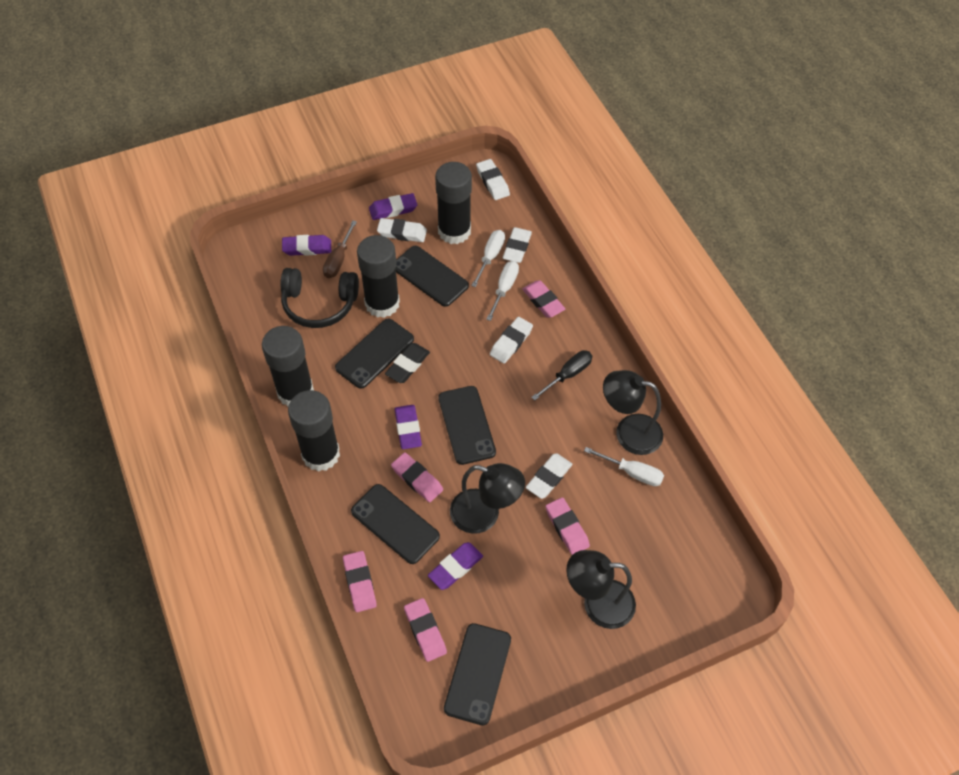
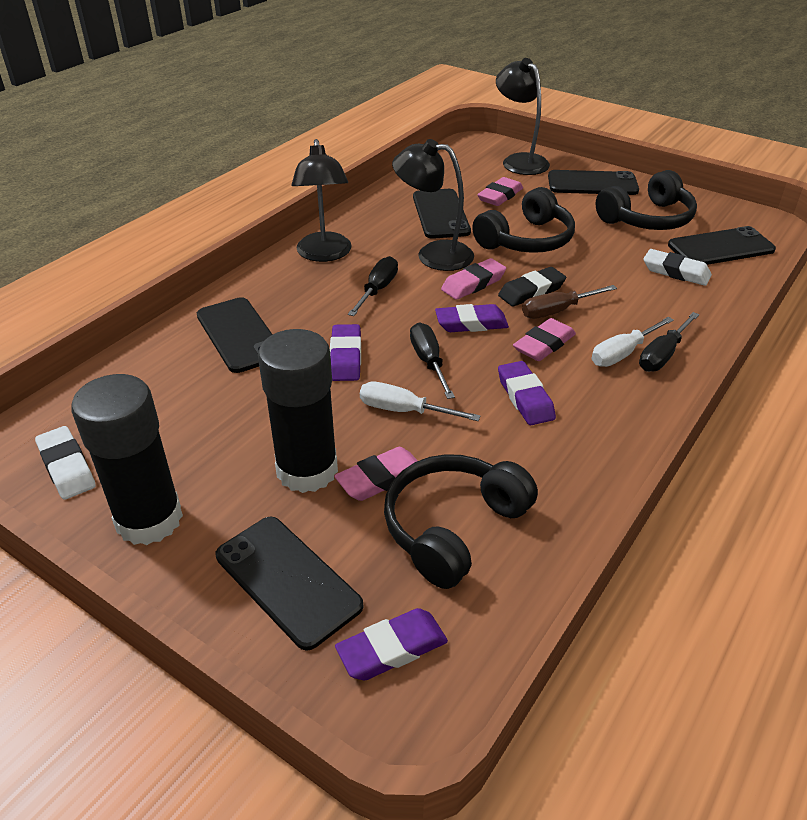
black glue stick: [262,326,314,406] [288,390,340,472] [357,235,400,318] [435,162,472,244] = 4 -> [71,374,183,545] [258,329,338,493] = 2
black headphones: [280,268,359,328] = 1 -> [384,454,538,589] [472,187,575,253] [596,170,697,230] = 3
black screwdriver: [531,350,592,401] = 1 -> [348,256,398,316] [410,322,455,399] [639,312,699,372] = 3
pink eraser: [343,551,377,612] [391,452,443,502] [404,598,447,662] [522,280,565,318] [546,497,590,555] = 5 -> [334,447,418,501] [441,258,506,300] [477,177,523,206] [513,318,576,361] = 4
white eraser: [377,218,427,242] [476,159,510,200] [490,317,533,364] [503,227,532,263] [526,453,572,499] = 5 -> [35,426,96,500] [643,249,712,286] = 2
white screwdriver: [471,230,505,287] [486,261,519,321] [584,447,664,486] = 3 -> [360,382,481,421] [592,317,674,367] = 2

